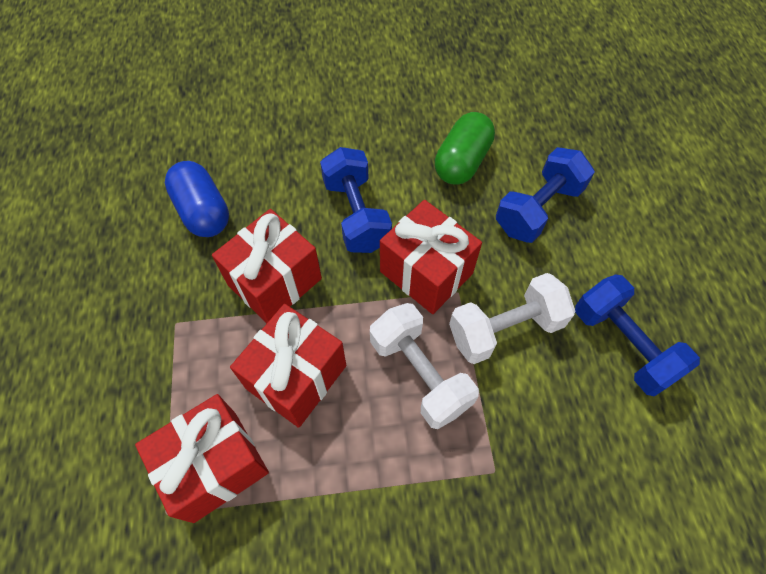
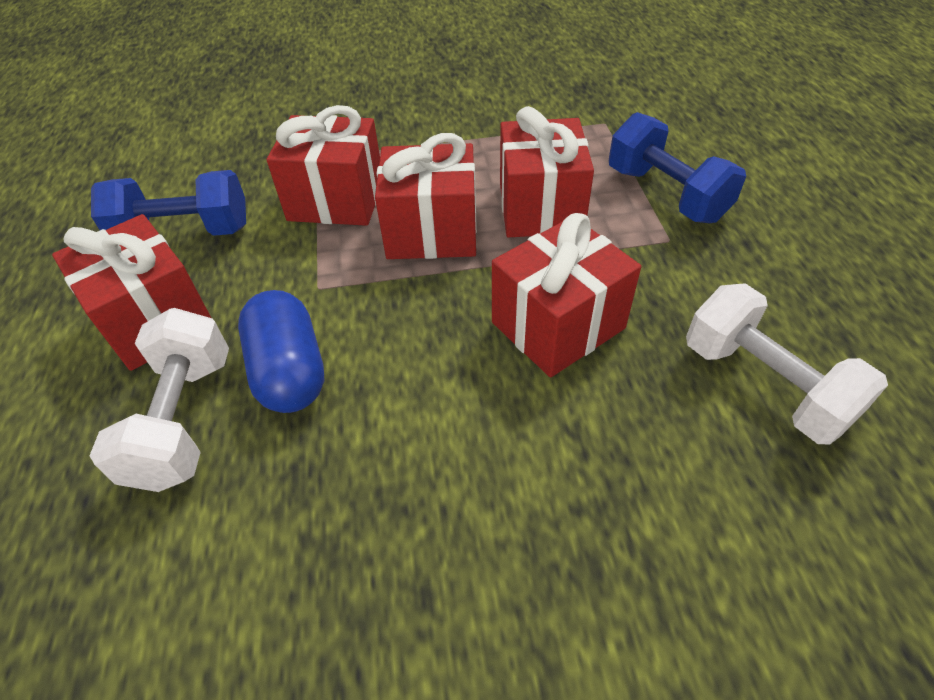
blue dumbbell: [320,147,392,253] [496,147,595,243] [575,274,700,396] = 3 -> [91,170,246,236] [609,112,746,223] = 2
green capsule: [435,112,495,184] = 1 -> none = 0
red gift: [135,394,269,523] [212,209,322,323] [230,304,346,428] [380,200,482,314] = 4 -> [52,214,211,371] [266,105,380,226] [375,133,477,259] [492,213,641,377] [500,106,594,237] = 5

